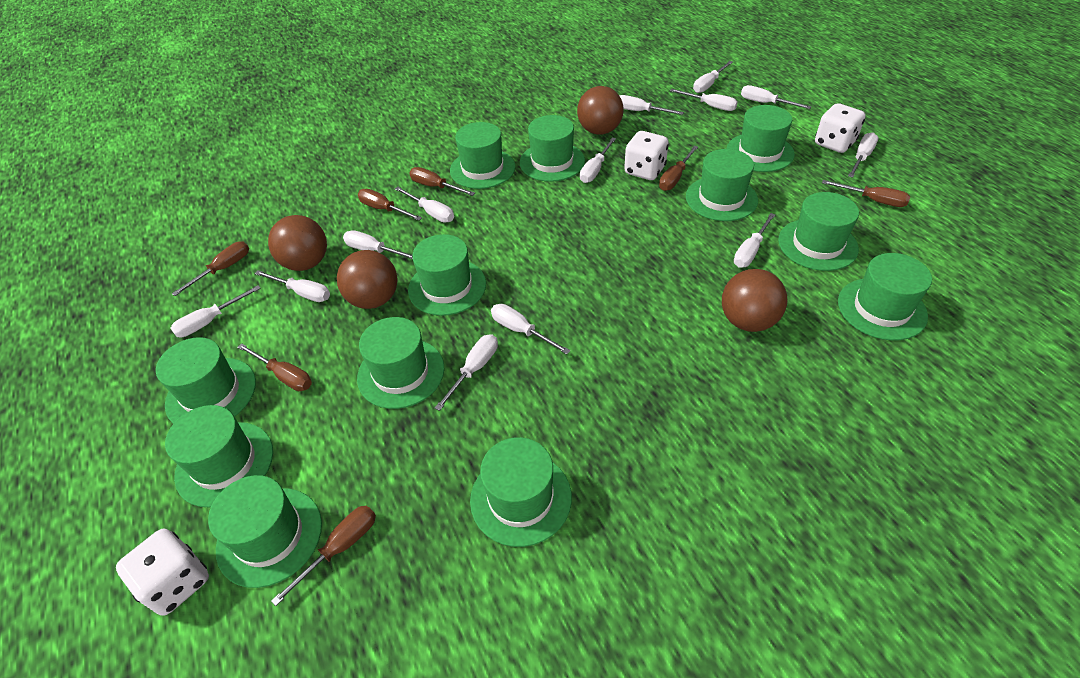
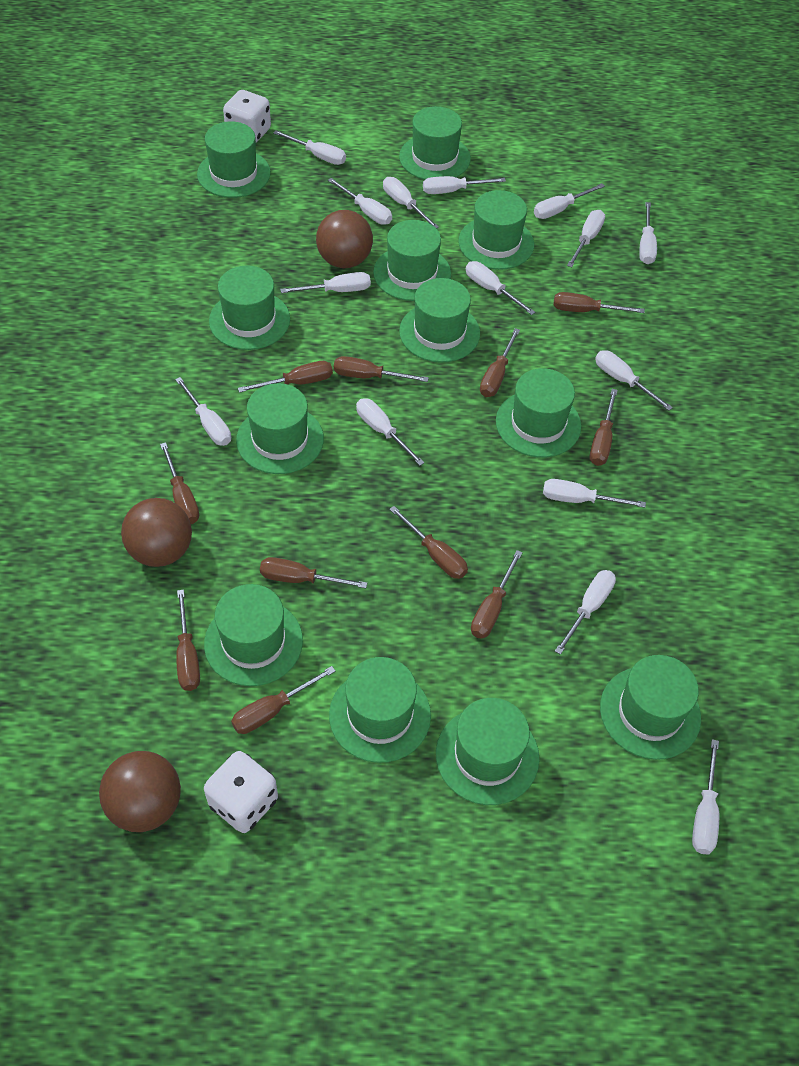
brown ball: [268,215,327,271] [337,250,397,309] [577,86,624,135] [722,269,787,332] = 4 -> [99,751,181,832] [121,498,192,567] [316,210,373,268] = 3
brown screwdriver: [172,241,249,296] [237,343,312,391] [271,506,376,606] [358,189,422,221] [409,167,475,196] [659,146,698,191] [822,180,910,207] = 7 -> [160,442,199,524] [176,590,200,691] [231,666,335,734] [238,361,333,393] [260,557,367,588] [334,356,429,382] [389,506,468,579] [471,550,523,639] [480,328,520,397] [553,292,645,313] [590,389,618,466] = 11
white dice: [116,529,209,616] [624,131,669,180] [815,103,865,153] = 3 -> [204,751,278,833] [223,90,271,143] = 2
white screwdriver: [171,285,261,337] [255,270,330,302] [343,230,413,259] [395,187,454,223] [435,334,498,411] [491,304,570,354] [580,138,616,183] [619,95,684,115] [670,89,738,111] [693,61,733,93] [734,213,775,268] [741,85,811,109] [848,132,878,178] = 13 -> [175,377,231,446] [273,130,346,165] [280,272,371,293] [328,178,392,225] [356,398,425,466] [383,177,439,229] [423,176,506,194] [466,261,535,315] [534,183,605,219] [543,479,646,508] [555,570,616,655] [567,210,605,267] [595,350,673,411] [639,202,657,264] [692,739,719,854] = 15

